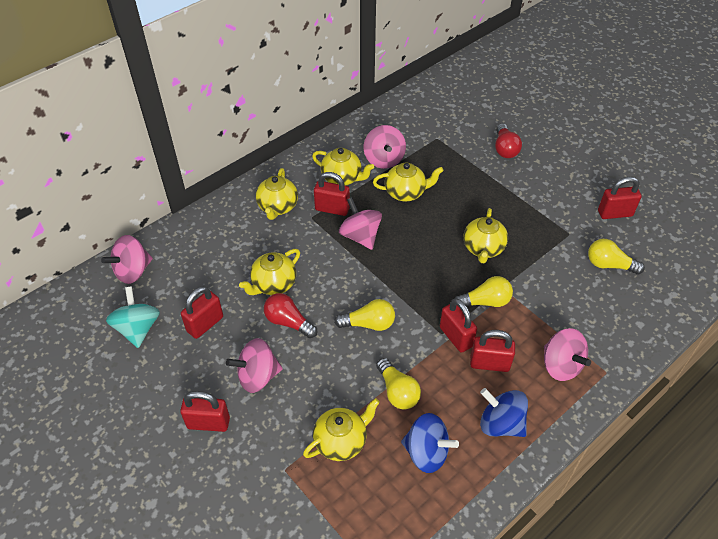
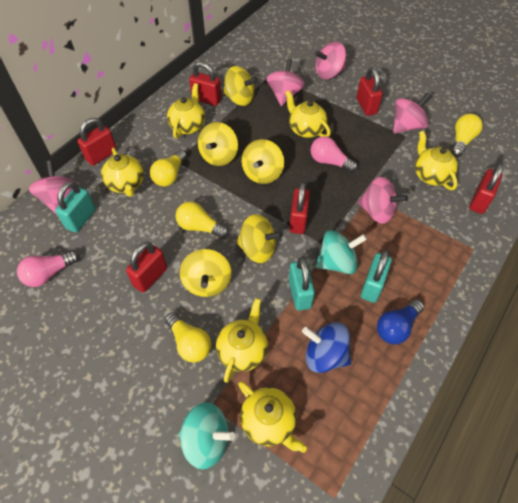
blue light bulb: none = 0 -> [377,299,424,344] = 1
blue spinning top: [401,413,459,473] [480,388,528,437] = 2 -> [302,322,351,373] = 1
pink light bulb: none = 0 -> [17,251,79,287] [311,136,358,173] = 2
red light bulb: [264,293,317,338] [495,123,522,158] = 2 -> none = 0
turquoise padlock: none = 0 -> [55,181,95,233] [289,257,315,311] [361,250,392,303] = 3
turquoise spinning top: [106,286,160,348] = 1 -> [179,403,235,470] [316,230,367,274] = 2
yellow spinning top: none = 0 -> [180,249,232,297] [198,122,238,166] [223,66,258,106] [236,214,283,263] [242,139,284,184] = 5

